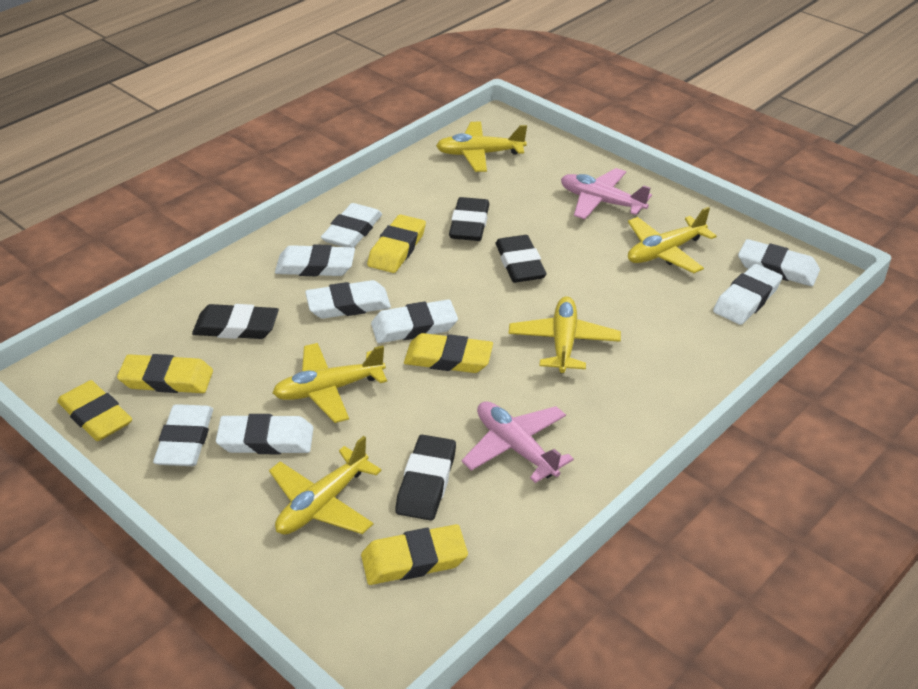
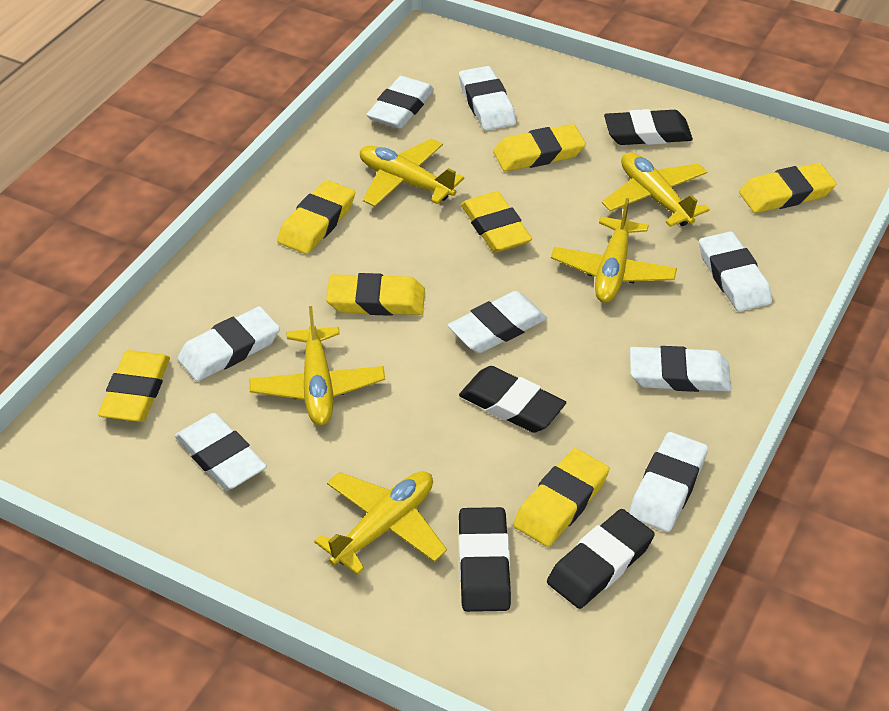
pink plane: [462,401,574,483] [561,168,652,219] = 2 -> none = 0
yellow eraser: [57,380,132,441] [117,354,213,393] [361,524,468,585] [367,214,426,273] [404,333,493,373] = 5 -> [98,350,170,422] [277,180,355,254] [326,273,425,316] [461,191,532,253] [493,124,586,172] [513,448,609,547] [739,163,836,213] = 7

